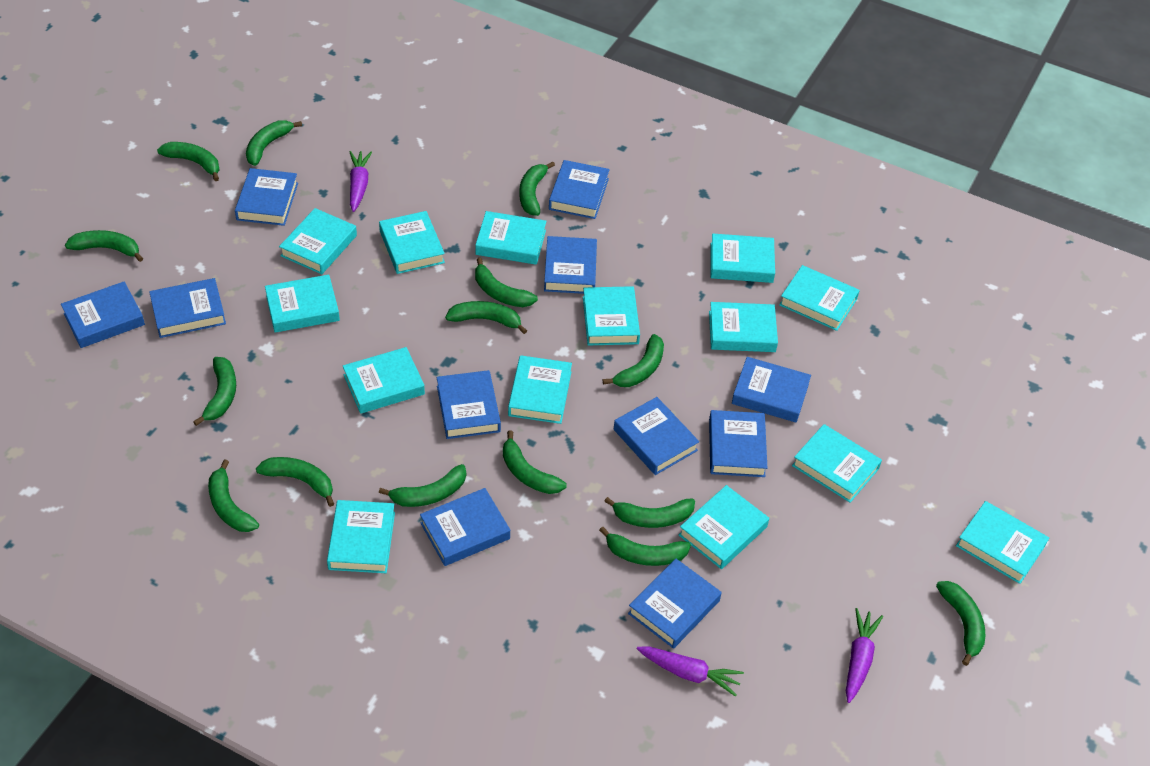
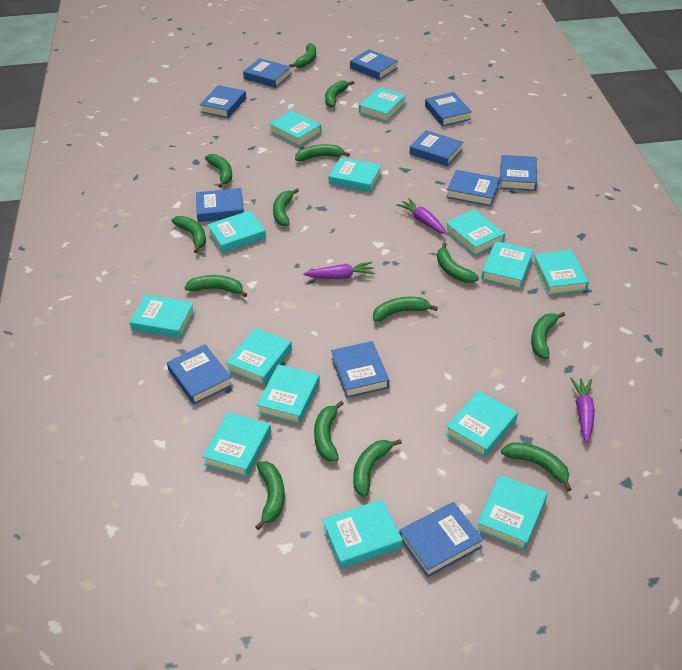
green banana: [65,230,143,262] [157,142,220,181] [193,357,236,426] [208,459,259,532] [246,120,302,166] [256,457,334,507] [379,464,466,507] [445,301,527,334] [475,257,538,307] [503,430,567,494] [519,161,555,216] [599,527,691,566] [603,334,664,387] [604,497,695,528] [936,581,985,666] = 15 -> [172,216,206,253] [184,275,247,297] [205,154,232,188] [255,461,285,530] [273,188,299,226] [289,43,316,68] [295,144,350,161] [314,401,344,462] [325,81,354,108] [353,439,402,497] [373,297,438,322] [437,243,479,283] [501,442,572,491] [531,312,565,359] = 14

